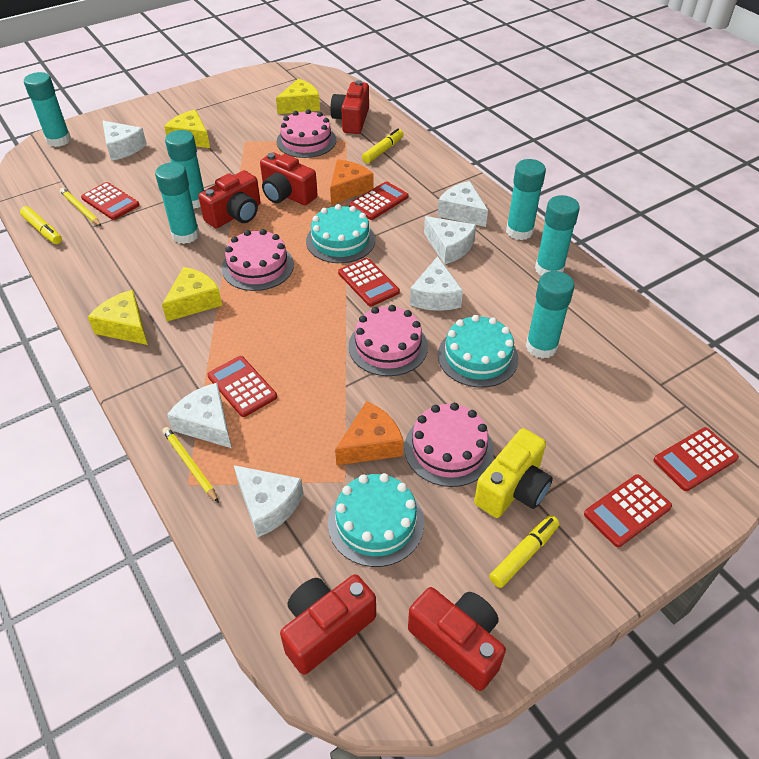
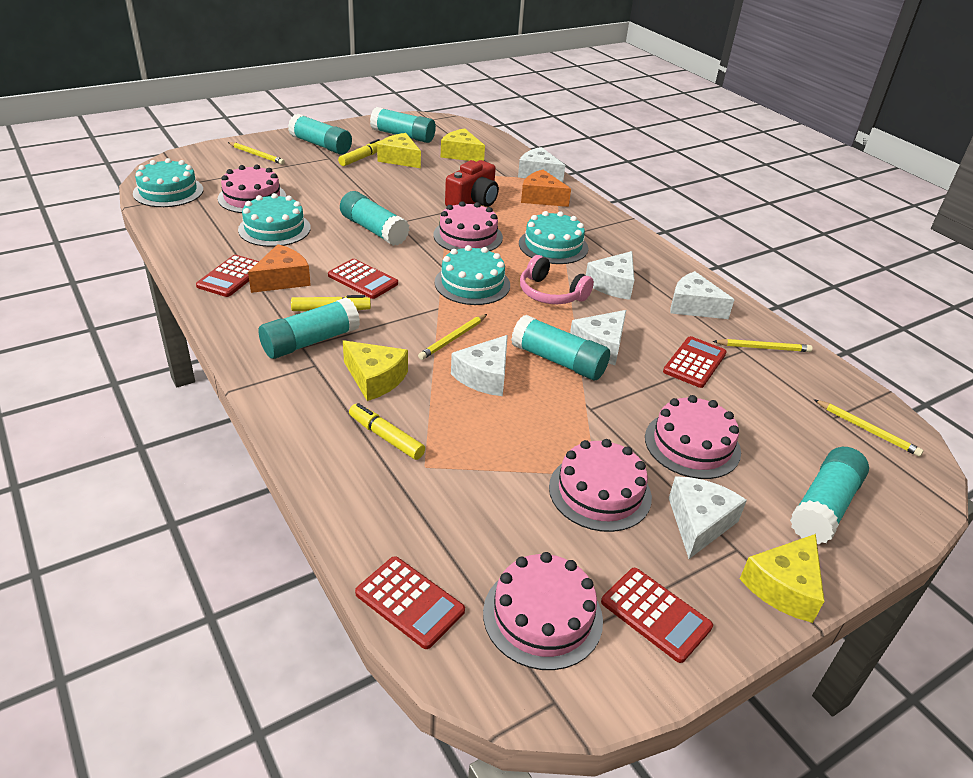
pink cake: [222,229,294,291] [277,109,336,158] [349,305,428,376] [404,403,494,487] = 4 -> [218,164,286,213] [433,201,503,251] [483,552,603,670] [549,439,652,532] [645,395,741,479] = 5
pink headphones: none = 0 -> [520,255,594,304] = 1
red calculator: [81,182,140,220] [207,356,277,417] [338,258,400,306] [349,181,408,220] [584,474,672,547] [653,427,739,491] = 6 -> [196,255,259,297] [328,259,398,299] [355,556,465,649] [601,568,713,663] [663,336,727,388] = 5
red camera: [198,170,260,228] [260,152,318,205] [280,574,376,675] [330,80,369,134] [408,587,506,691] = 5 -> [445,160,499,207] = 1
turquoise cake: [306,204,375,263] [328,473,424,567] [438,315,518,388] = 3 -> [133,158,203,207] [238,193,311,247] [435,245,510,305] [519,211,589,264] = 4
yellow camera: [474,428,553,518] = 1 -> none = 0
yellow pencil: [60,188,101,226] [163,427,219,503] = 2 -> [228,142,285,164] [418,314,487,360] [713,339,813,352] [814,399,924,457] = 4

